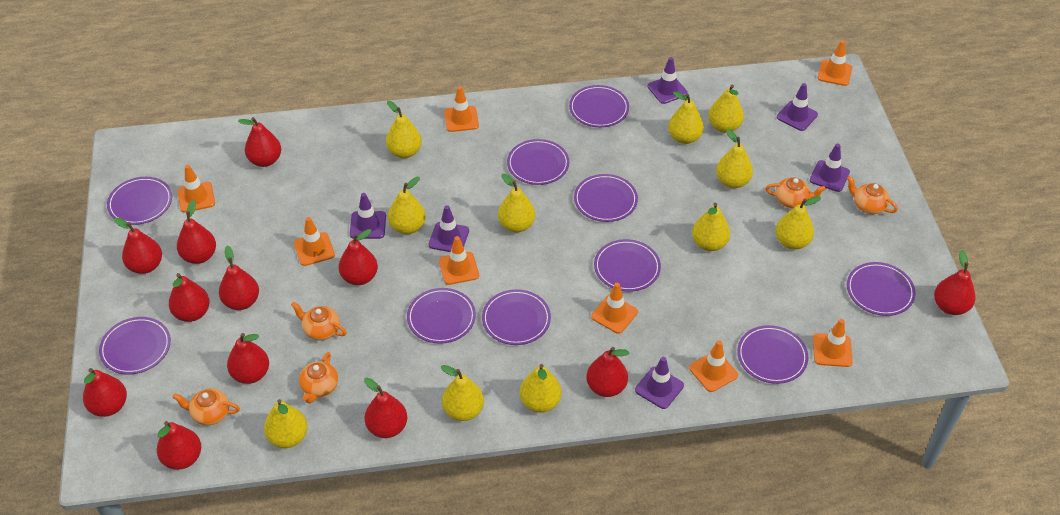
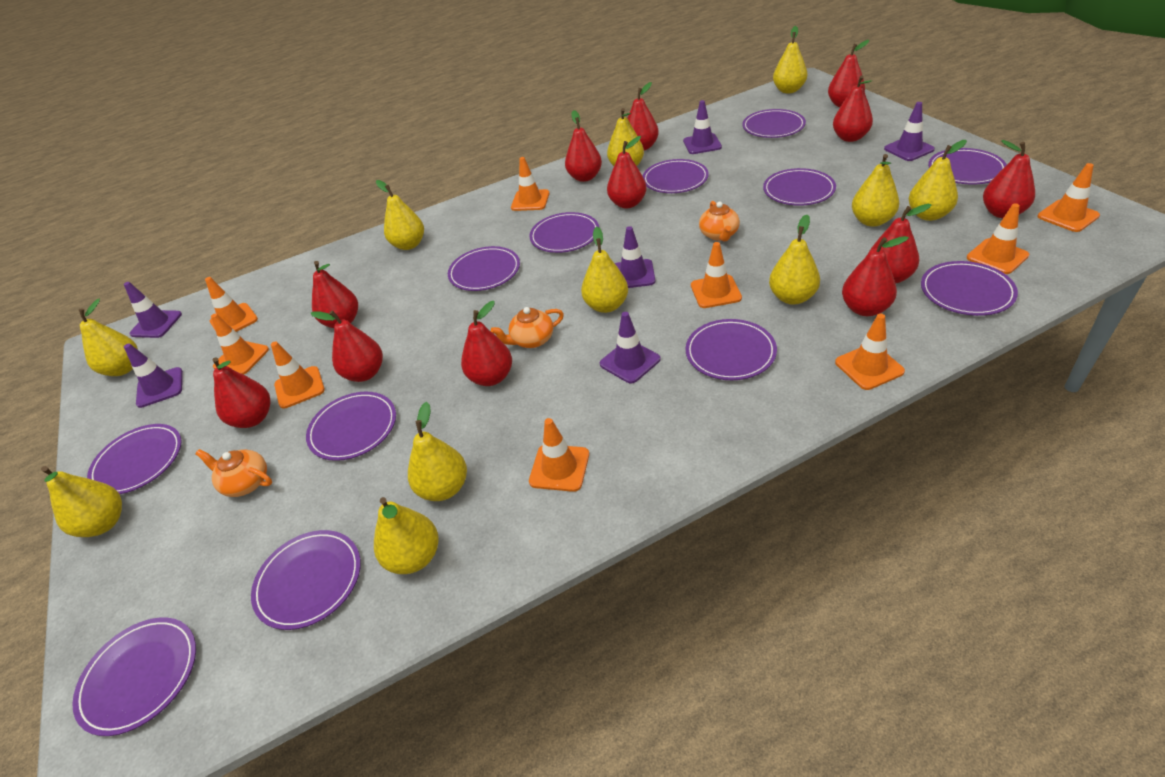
orange teapot: [172,389,240,425] [291,302,347,340] [299,352,338,403] [765,178,826,208] [847,176,898,214] = 5 -> [195,449,272,497] [491,307,564,348] [699,201,740,241] = 3
orange traffic cone: [178,165,215,213] [294,217,335,266] [439,236,479,285] [444,86,479,132] [591,283,638,334] [689,340,738,392] [813,319,853,367] [818,40,852,86] = 8 -> [205,277,258,332] [211,313,269,375] [271,341,325,409] [511,157,550,211] [529,418,589,492] [691,242,742,308] [835,314,905,390] [967,203,1029,274] [1037,163,1100,232] = 9
purple plate: [99,317,171,375] [107,177,172,225] [407,288,476,344] [482,289,551,345] [507,139,569,185] [569,85,629,127] [574,174,638,222] [594,239,661,292] [737,325,808,384] [847,262,916,316] = 10 -> [72,618,196,736] [87,424,181,494] [251,530,361,630] [306,392,396,461] [448,246,520,291] [529,212,599,253] [643,159,709,193] [685,319,777,380] [742,109,806,138] [763,168,836,206] [921,261,1018,316] [928,148,1007,184] = 12

